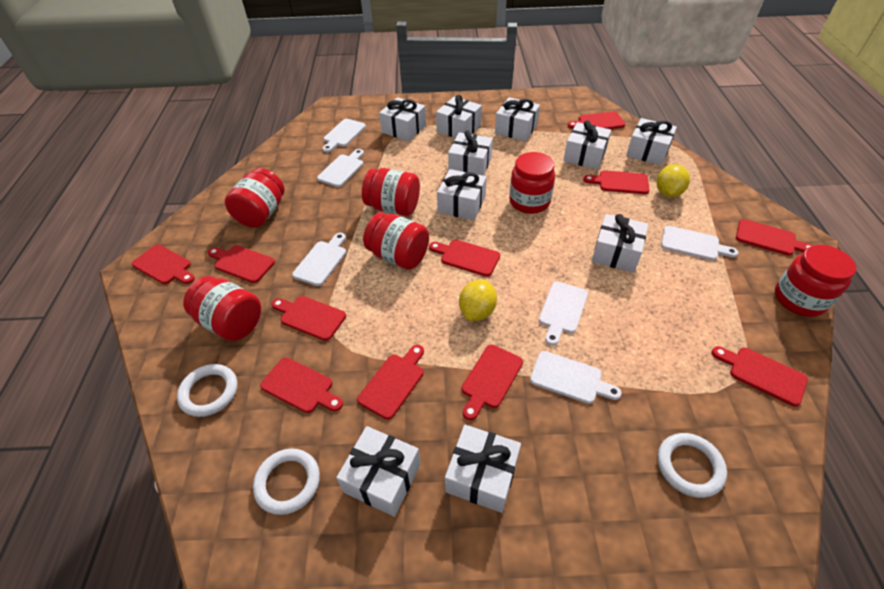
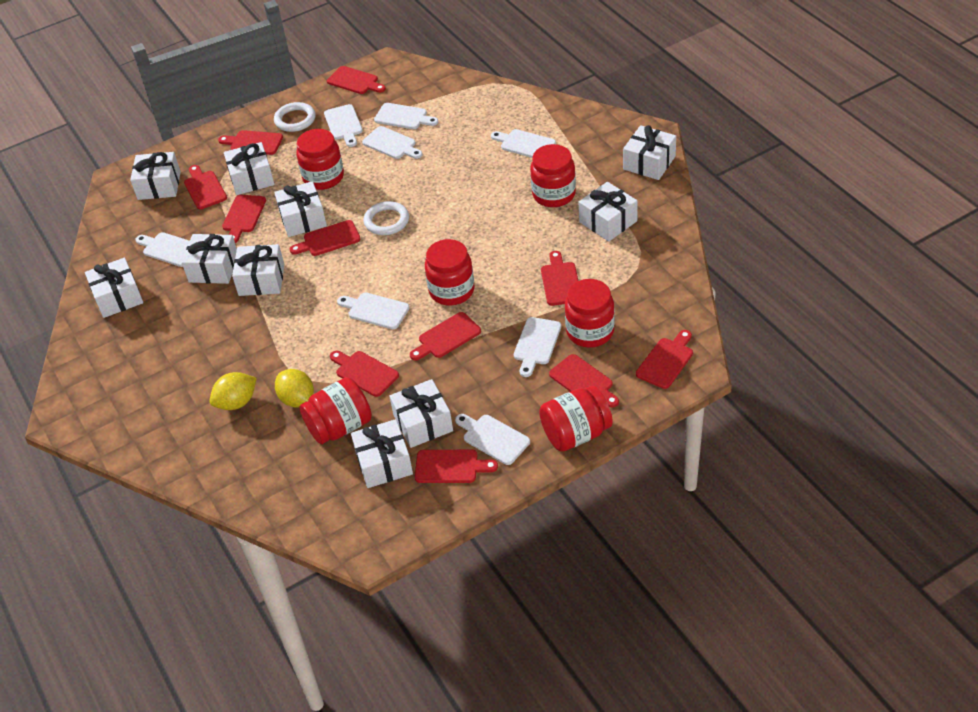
white cutting board: [292,233,346,286] [317,149,364,187] [323,119,366,152] [530,351,622,404] [539,281,588,346] [661,226,738,261] = 6 -> [135,232,190,267] [324,104,363,147] [337,292,409,329] [362,126,423,159] [374,103,438,129] [455,414,530,465] [491,129,556,158] [514,317,561,377] = 8
white ring: [177,364,237,417] [253,448,320,515] [658,433,727,498] = 3 -> [274,102,316,132] [364,201,409,235] = 2

